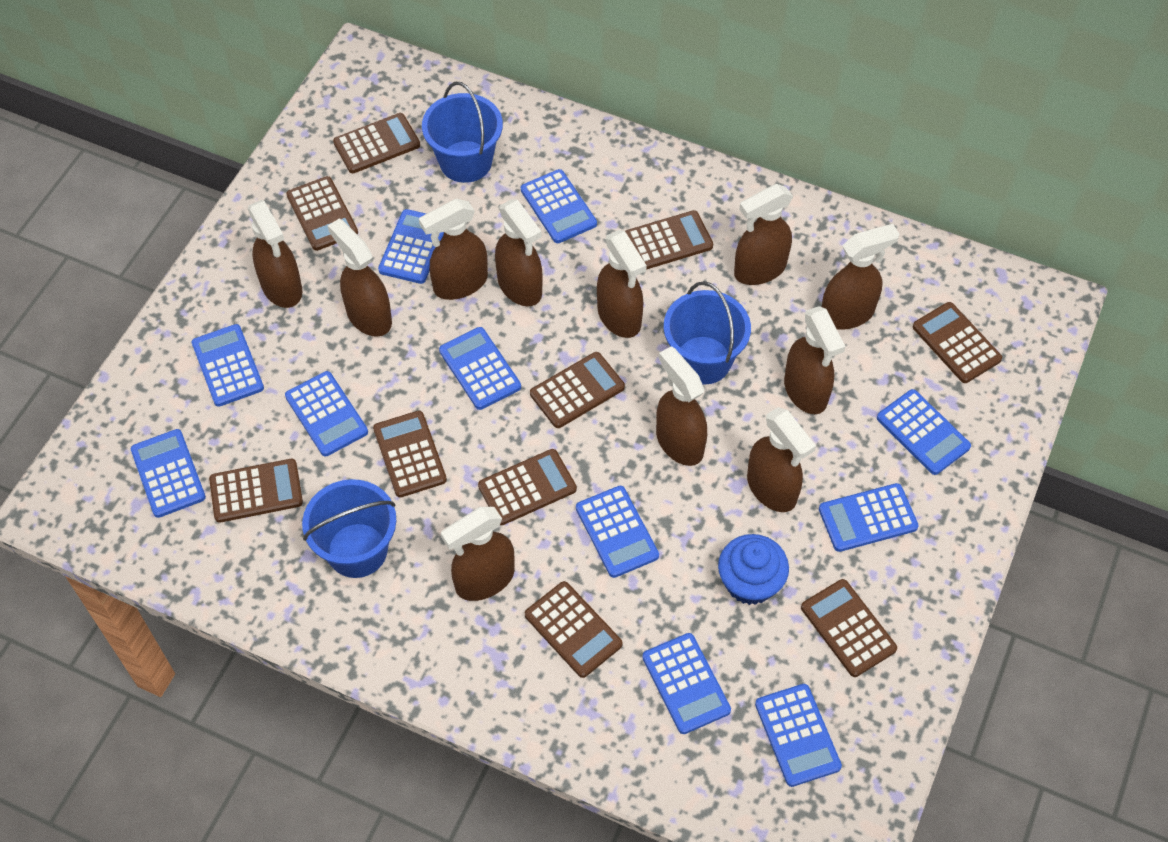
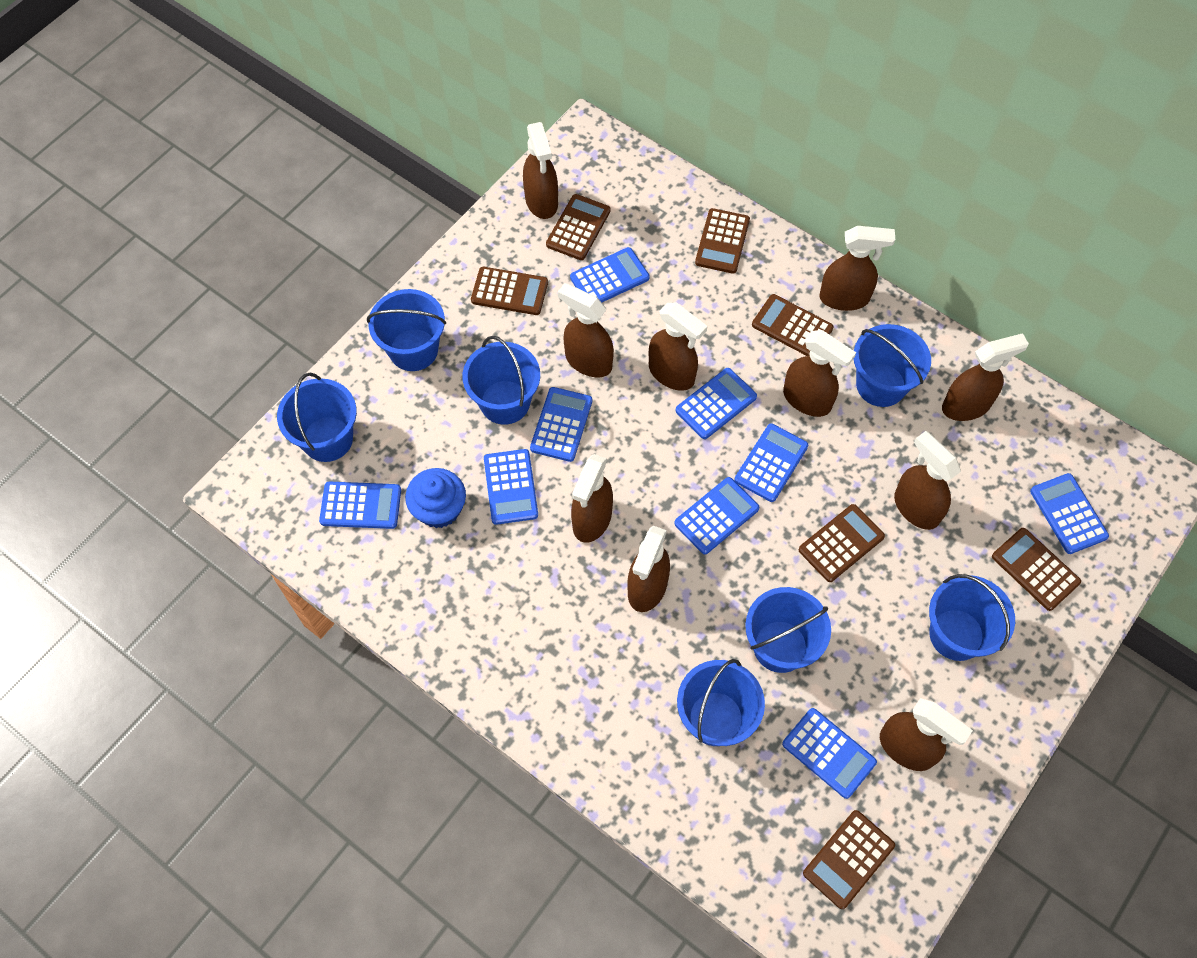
blue bucket: [302,479,396,578] [422,82,503,183] [664,281,751,384] = 3 -> [277,373,357,462] [367,289,446,371] [462,336,540,425] [677,659,765,746] [745,587,831,673] [854,324,931,407] [929,574,1015,661] = 7
blue calculator: [131,429,206,518] [192,324,264,407] [285,371,368,456] [378,209,444,284] [439,327,521,410] [521,169,597,243] [576,486,659,578] [642,633,731,734] [755,684,842,787] [819,483,919,552] [877,389,971,475] = 11 -> [319,481,401,529] [484,449,538,525] [530,387,592,462] [570,247,650,302] [674,477,759,554] [675,368,757,439] [734,424,808,502] [782,708,877,799] [1030,473,1109,554] = 9
brown calculator: [209,459,303,523] [286,176,358,251] [333,113,420,173] [373,411,447,497] [478,449,577,525] [525,581,622,678] [530,352,625,428] [625,210,713,270] [801,579,897,677] [913,302,1002,383] = 10 -> [471,267,548,315] [546,194,610,260] [695,208,750,274] [752,294,834,356] [799,504,885,582] [803,810,895,909] [992,528,1081,611] = 7
brown spray bottle: [248,200,302,308] [328,219,392,337] [419,199,488,300] [441,507,515,601] [495,199,542,306] [597,230,647,338] [656,346,707,466] [734,184,793,285] [747,407,816,512] [784,306,846,414] [822,224,899,330] = 11 -> [523,122,558,219] [558,283,614,377] [571,454,613,543] [627,526,670,612] [649,303,708,391] [783,330,856,417] [819,226,895,311] [880,698,973,771] [894,431,961,530] [942,333,1029,421] = 10

